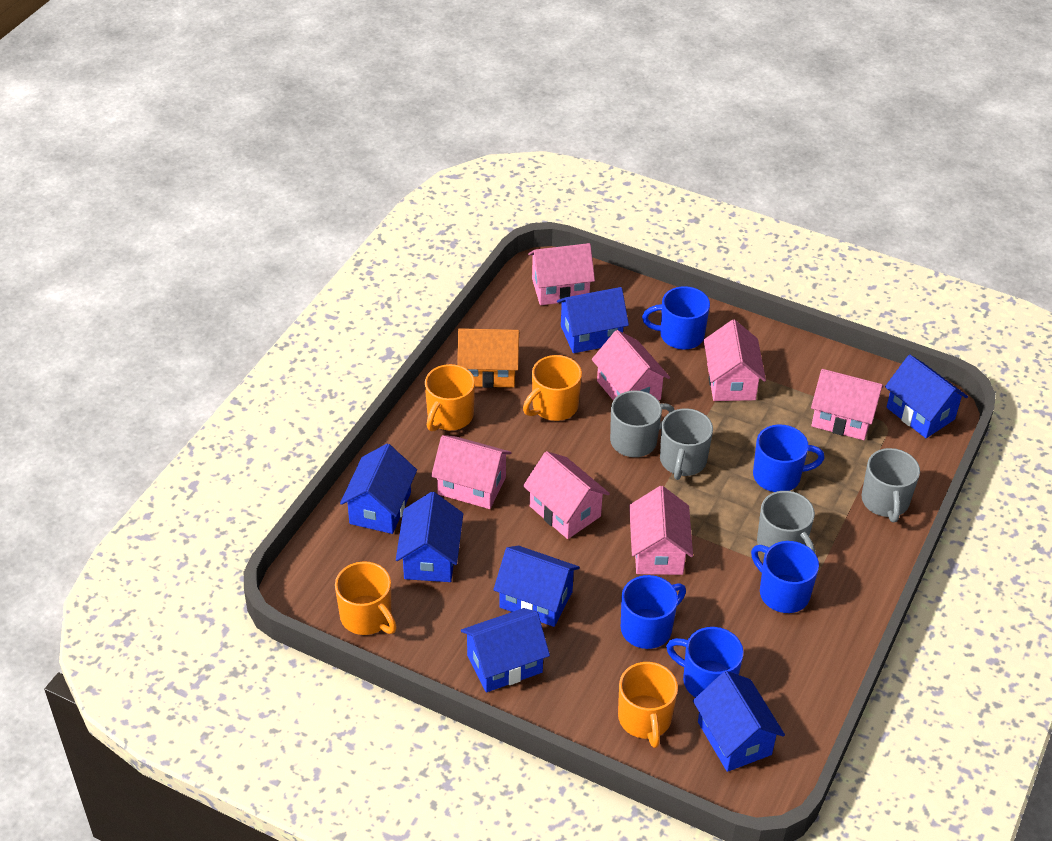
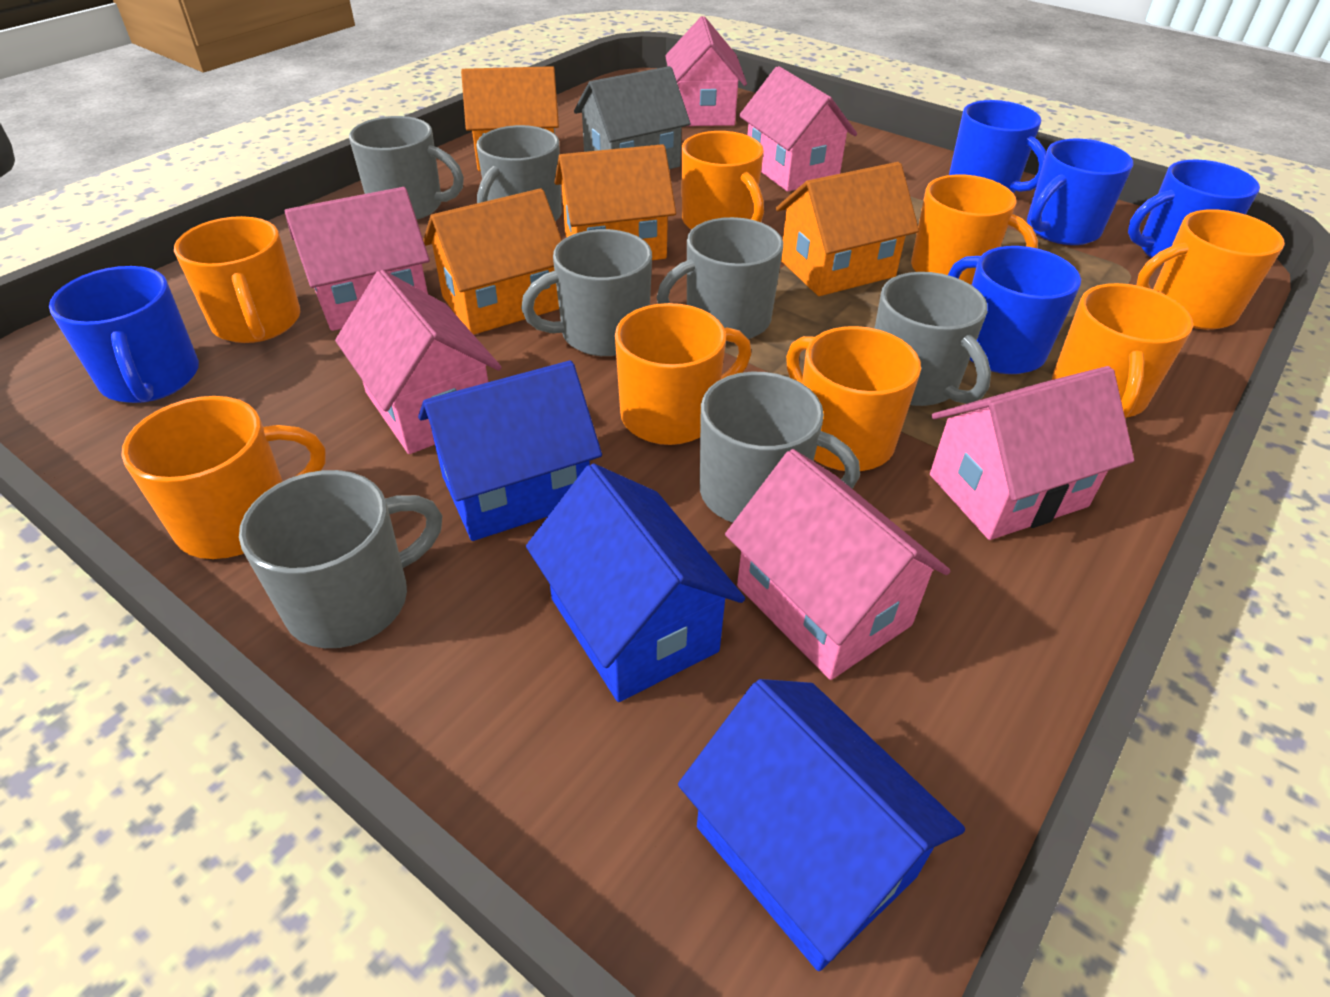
blue house: [340,444,417,534] [396,492,463,582] [461,608,550,692] [493,546,580,627] [557,287,629,353] [693,671,785,772] [885,355,968,438] = 7 -> [418,361,602,541] [526,463,745,702] [678,679,965,971] = 3
grey house: none = 0 -> [574,66,691,169] = 1
grey mug: [610,390,674,457] [660,408,713,480] [757,491,815,554] [862,448,920,522] = 4 -> [239,470,442,648] [349,116,464,219] [476,125,562,222] [521,229,652,356] [657,217,783,339] [700,372,860,523] [874,272,991,406] = 7
orange house: [457,328,519,388] = 1 -> [423,188,562,335] [461,66,559,171] [554,144,676,260] [776,162,919,296] = 4
orange mug: [335,561,397,635] [425,364,475,432] [523,355,582,421] [618,662,678,748] = 4 -> [121,396,326,559] [174,216,300,343] [615,303,751,445] [682,131,764,230] [786,326,921,471] [911,174,1038,285] [1052,283,1193,418] [1136,209,1285,330] = 8
pink house: [431,435,512,509] [523,451,610,539] [528,243,595,305] [592,330,670,401] [629,486,693,575] [704,319,766,401] [811,369,883,440] = 7 -> [285,187,430,331] [335,270,502,454] [665,16,747,126] [725,449,950,680] [739,66,857,192] [930,366,1134,540] = 6

